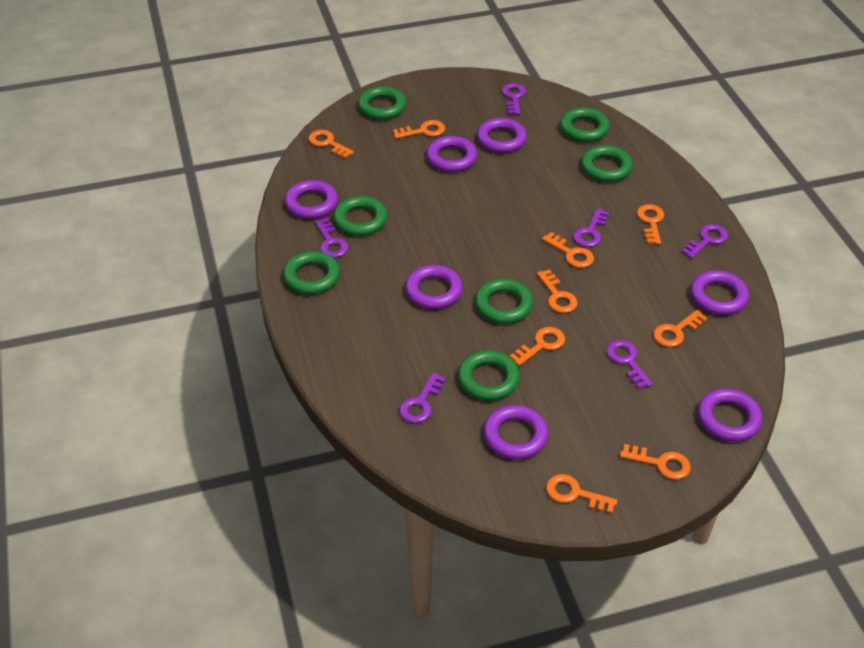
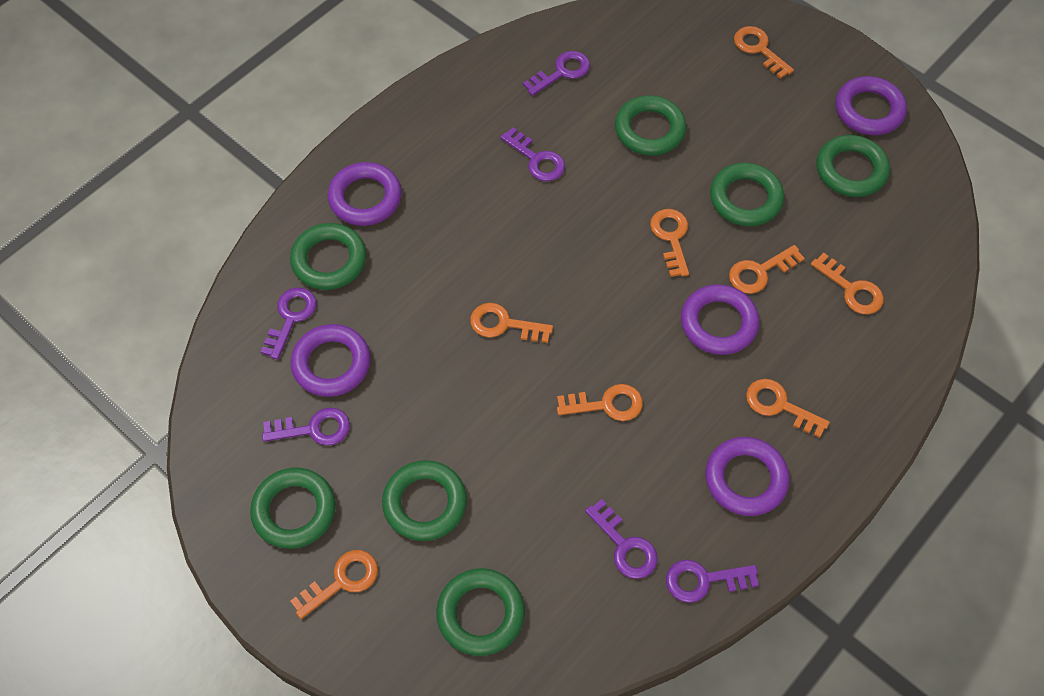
orange key: [308,130,354,158] [393,120,445,139] [509,327,565,366] [537,269,578,313] [542,232,594,268] [546,474,618,514] [620,444,691,480] [637,204,664,244] [653,310,707,347] = 9 -> [290,550,378,619] [470,303,553,343] [557,384,643,421] [650,209,689,277] [729,245,805,294] [734,26,794,79] [746,379,830,438] [811,253,884,314] = 8
purple ring: [285,180,338,219] [405,265,463,309] [426,136,477,172] [477,118,527,153] [484,405,548,459] [690,270,749,315] [698,388,763,442] = 7 -> [291,324,371,397] [328,162,402,226] [681,284,759,355] [705,437,790,516] [836,76,907,135] = 5

